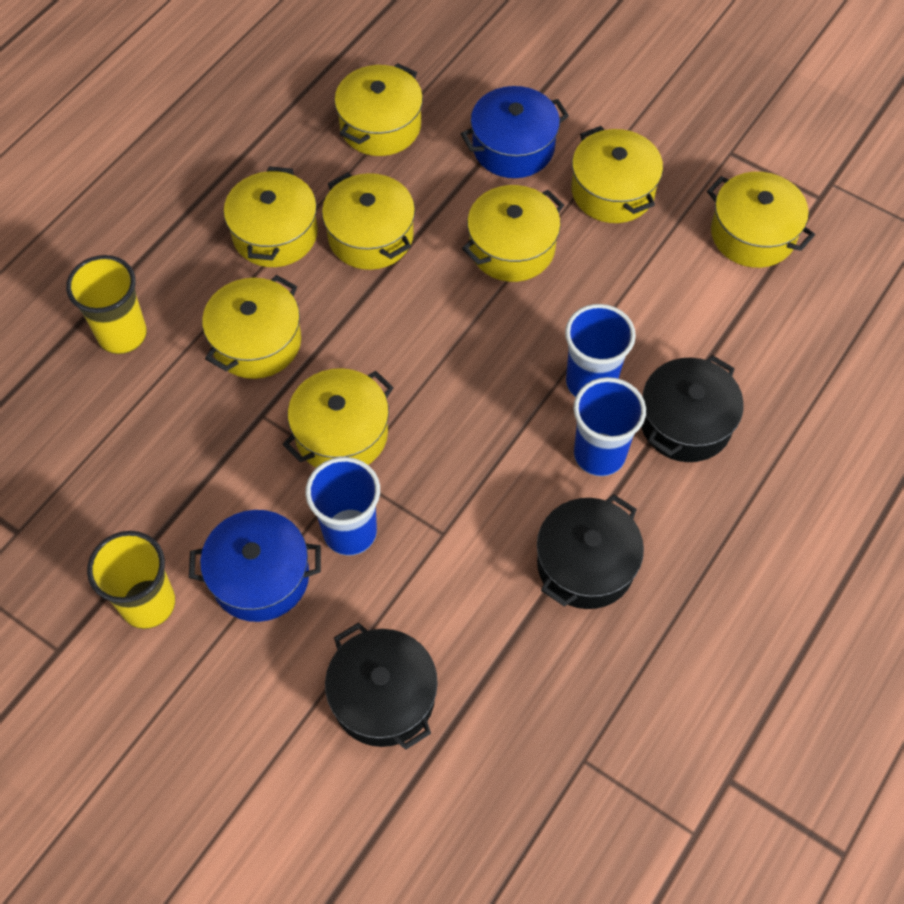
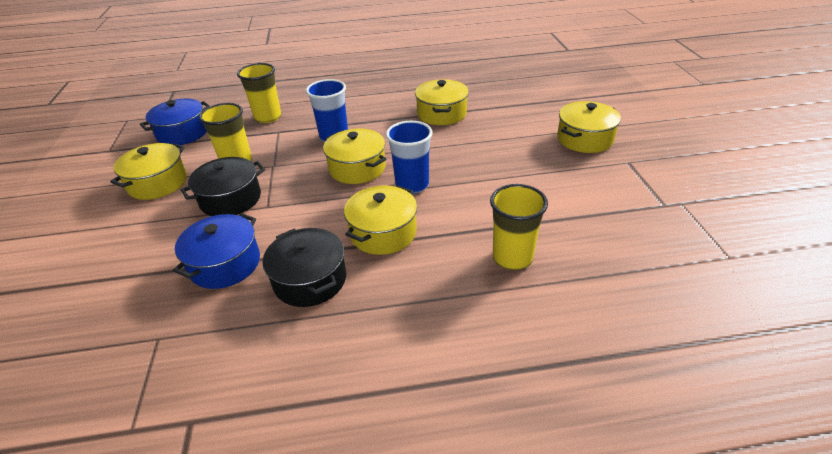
black pot: [325,622,438,750] [537,494,644,609] [641,355,744,462] = 3 -> [181,157,265,216] [263,228,346,307] = 2
blue cup: [305,457,380,555] [565,304,636,397] [574,377,646,476] = 3 -> [306,79,348,142] [386,121,433,194] = 2
yellow cup: [66,255,147,354] [87,531,175,629] = 2 -> [199,103,252,161] [237,63,281,123] [490,184,548,270] = 3
yellow pot: [202,275,301,379] [224,166,318,267] [283,368,394,468] [322,172,415,270] [334,63,423,156] [462,185,564,282] [571,126,663,223] [707,172,815,268] = 8 -> [110,143,187,200] [323,129,386,184] [344,186,417,255] [415,79,469,125] [557,101,621,153] = 5

